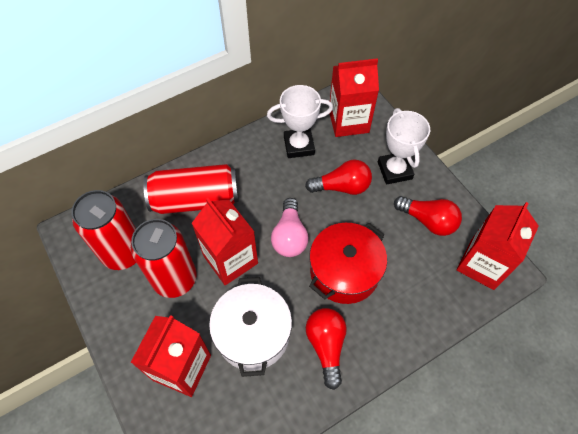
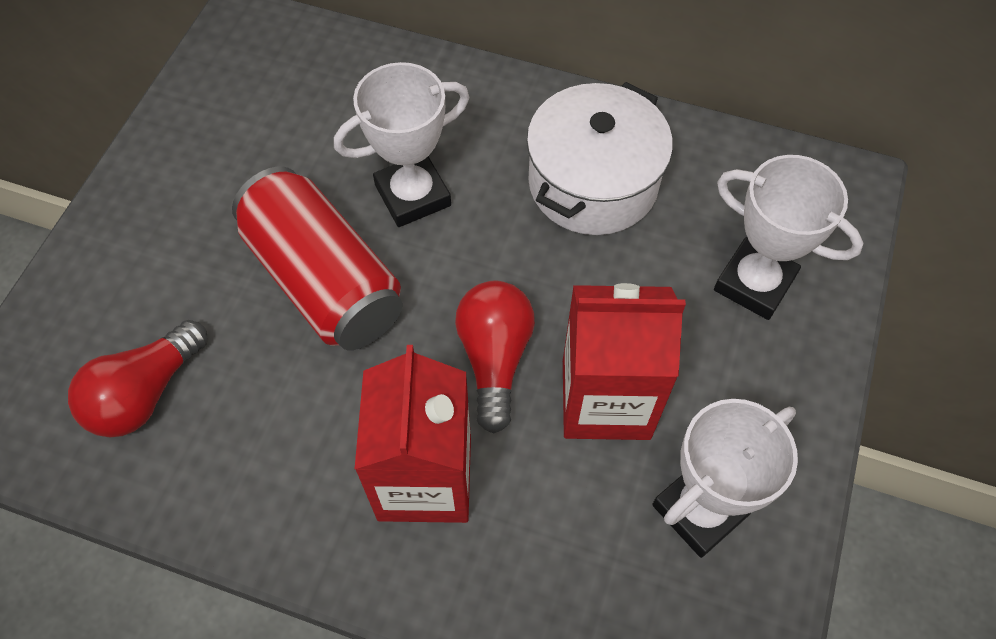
pink light bulb: [271,198,308,257] = 1 -> none = 0
red can: [71,190,136,270] [131,219,197,298] [143,164,239,214] = 3 -> [232,167,402,350] = 1
red carton: [131,315,211,397] [192,198,258,285] [330,58,379,137] [457,202,539,290] = 4 -> [355,345,471,523] [563,283,686,440] = 2
red light bulb: [305,159,372,195] [306,308,347,390] [394,196,462,236] = 3 -> [68,320,207,437] [455,281,535,434] = 2
red pot: [309,223,387,304] = 1 -> none = 0
white trophy: [267,85,333,158] [378,108,430,185] = 2 -> [334,62,470,227] [652,399,798,558] [714,155,864,320] = 3

